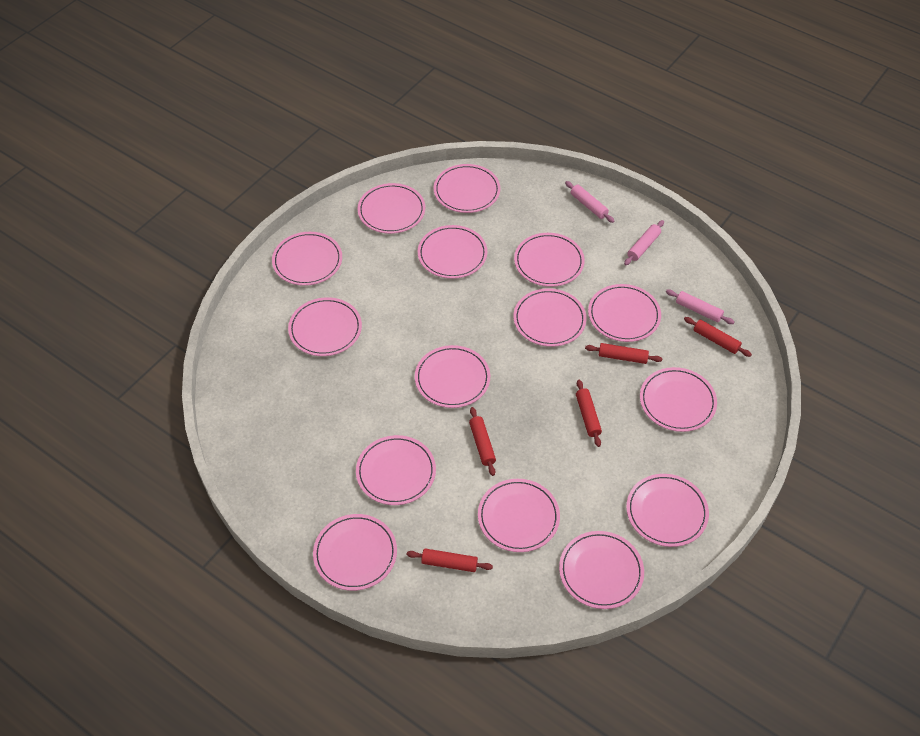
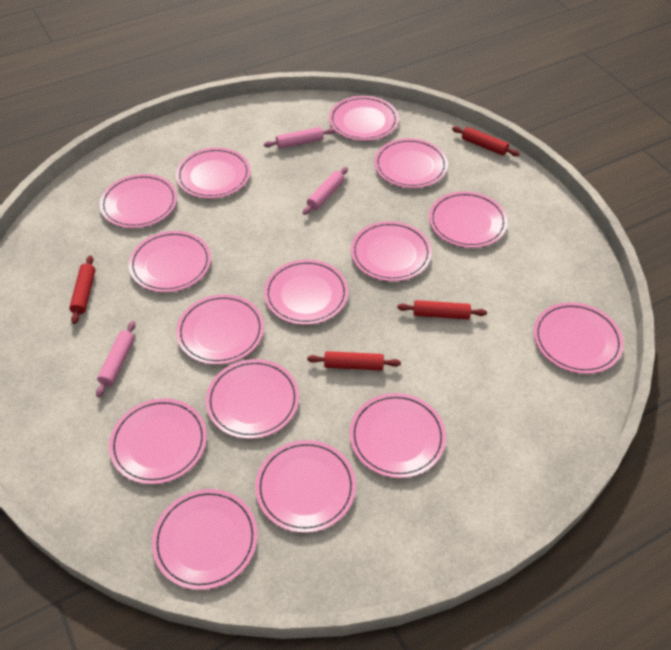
red rolling pin: [407,549,493,572] [469,407,496,476] [576,380,602,447] [585,343,662,364] [684,317,752,357] = 5 -> [69,255,95,324] [307,351,401,371] [397,300,487,320] [452,126,520,156] = 4

